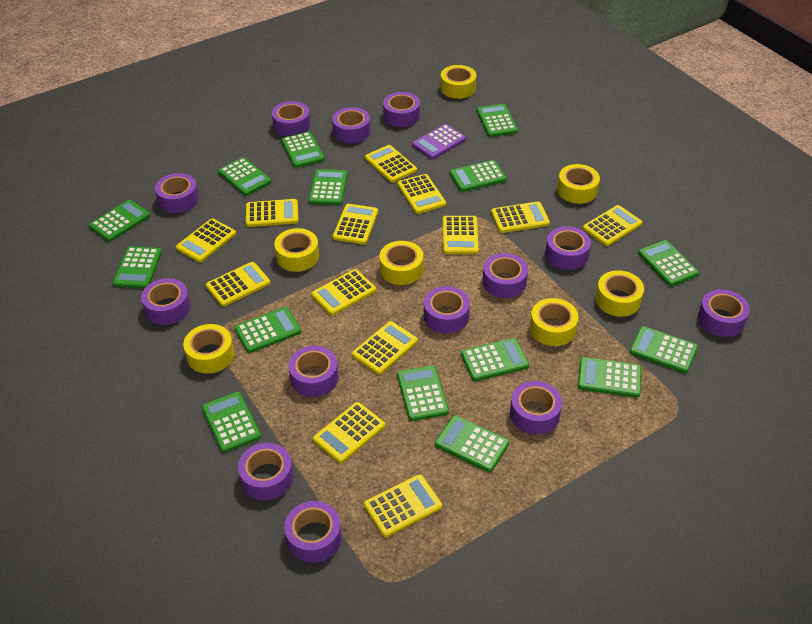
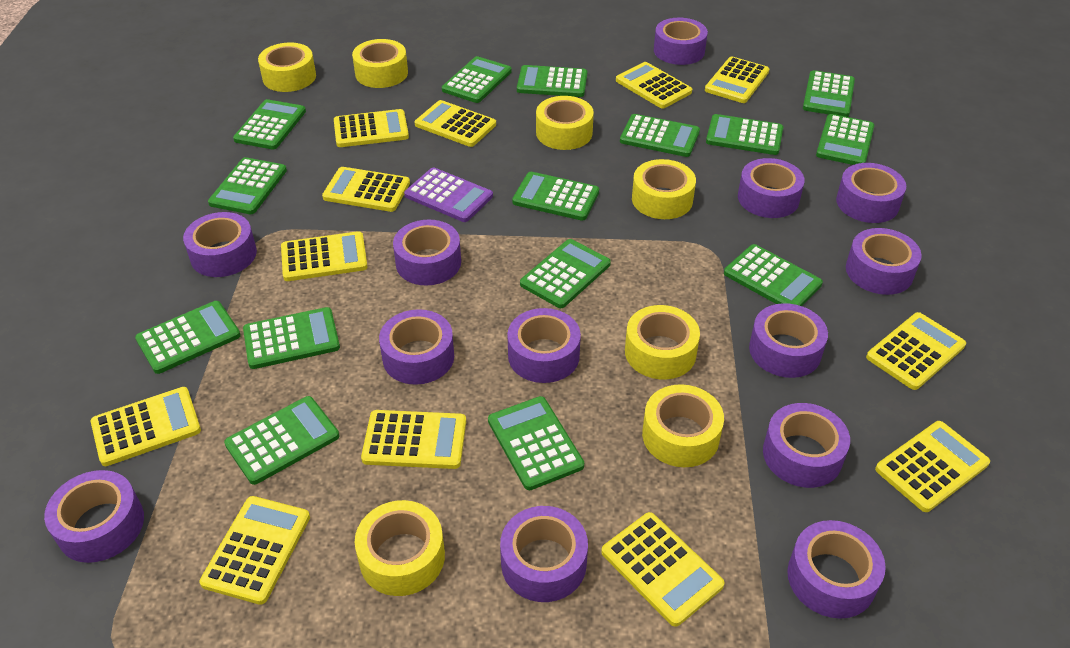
yellow calculator: [176,218,236,263] [206,262,270,307] [246,199,299,227] [312,269,376,315] [313,402,385,463] [333,204,378,245] [352,321,418,375] [364,474,442,537] [365,145,417,183] [397,174,446,214] [443,216,479,254] [491,201,550,233] [583,205,642,246] = 13 -> [91,387,201,466] [199,496,310,605] [281,231,368,281] [322,167,410,212] [334,109,409,147] [361,410,466,469] [415,100,496,147] [601,512,725,627] [616,62,692,109] [705,57,769,103] [866,312,966,390] [875,421,990,512] = 12

